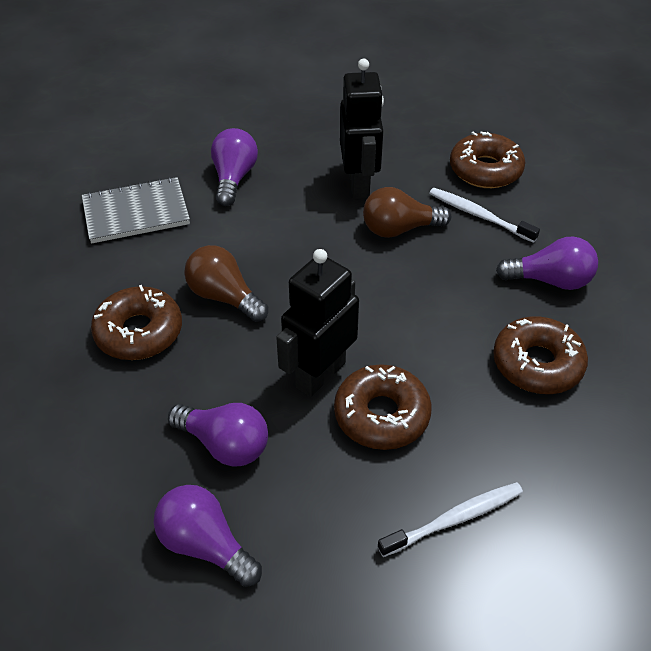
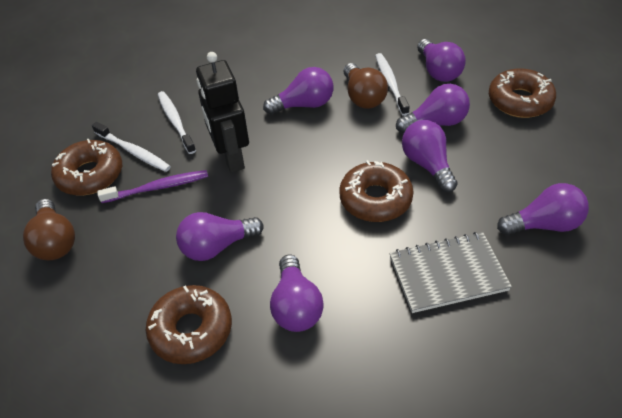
black robot: [276,249,359,397] [340,58,384,199] = 2 -> [196,52,249,173] = 1
purple light bulb: [154,485,262,587] [168,403,268,467] [211,128,258,206] [496,237,598,290] = 4 -> [176,212,264,261] [263,67,333,115] [270,255,324,332] [396,84,470,134] [402,120,458,192] [417,39,466,82] [497,183,589,235] = 7
purple toothbrush: none = 0 -> [97,170,208,203] = 1
white toothbrush: [378,482,523,557] [429,188,540,243] = 2 -> [92,122,171,172] [158,91,196,154] [375,53,410,116] = 3

